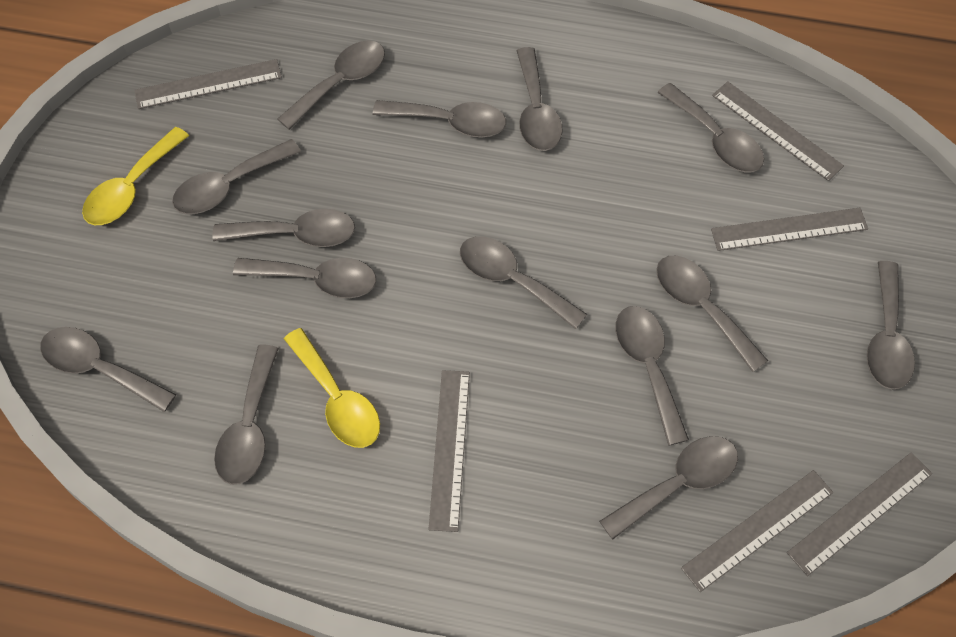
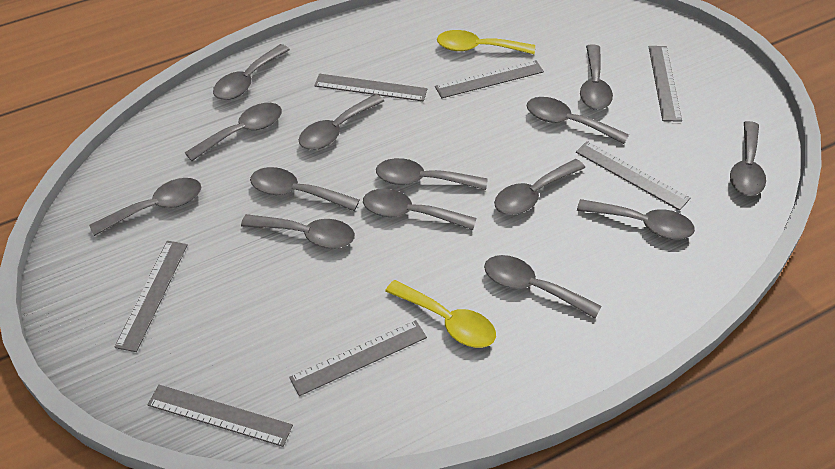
grey ruler: [134,59,282,109] [429,370,470,532] [681,470,833,592] [711,208,868,251] [712,81,844,181] [787,452,932,576] = 6 -> [114,241,188,352] [147,385,293,447] [289,320,427,396] [314,74,427,102] [435,60,544,98] [576,141,690,211] [648,46,682,122] = 7

